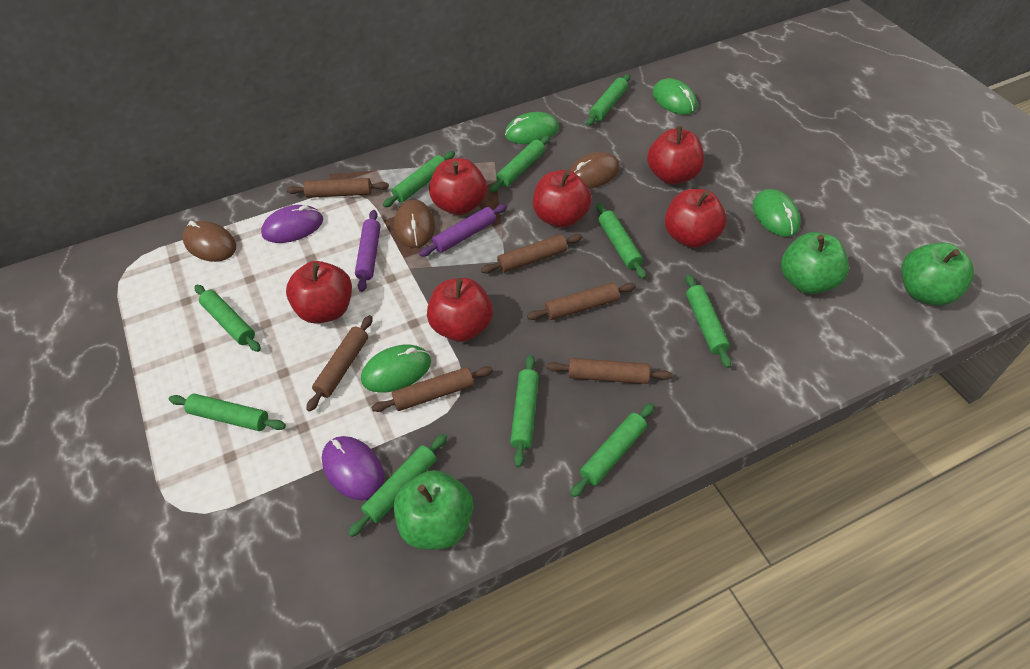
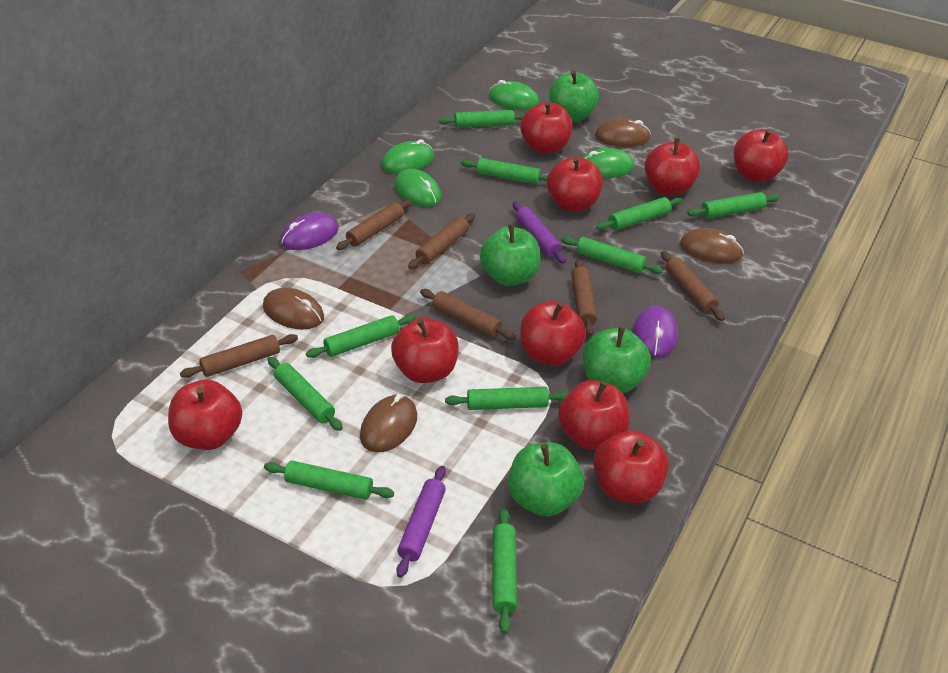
brown mouse: [183,221,236,262] [394,199,435,248] [569,152,620,189] = 3 -> [263,288,324,329] [360,394,417,453] [595,118,651,147] [680,228,744,263] = 4
green apple: [394,470,473,550] [781,232,849,294] [901,242,974,305] = 3 -> [480,224,541,286] [508,443,584,517] [549,70,599,122] [583,326,651,393] = 4
red apple: [286,261,352,324] [427,278,493,342] [429,158,487,215] [533,170,592,228] [647,126,704,185] [665,189,727,248] = 6 -> [168,380,242,450] [391,318,459,383] [520,101,572,154] [520,301,586,365] [547,156,603,211] [558,380,630,450] [593,430,669,503] [645,138,700,196] [734,129,789,182] = 9

